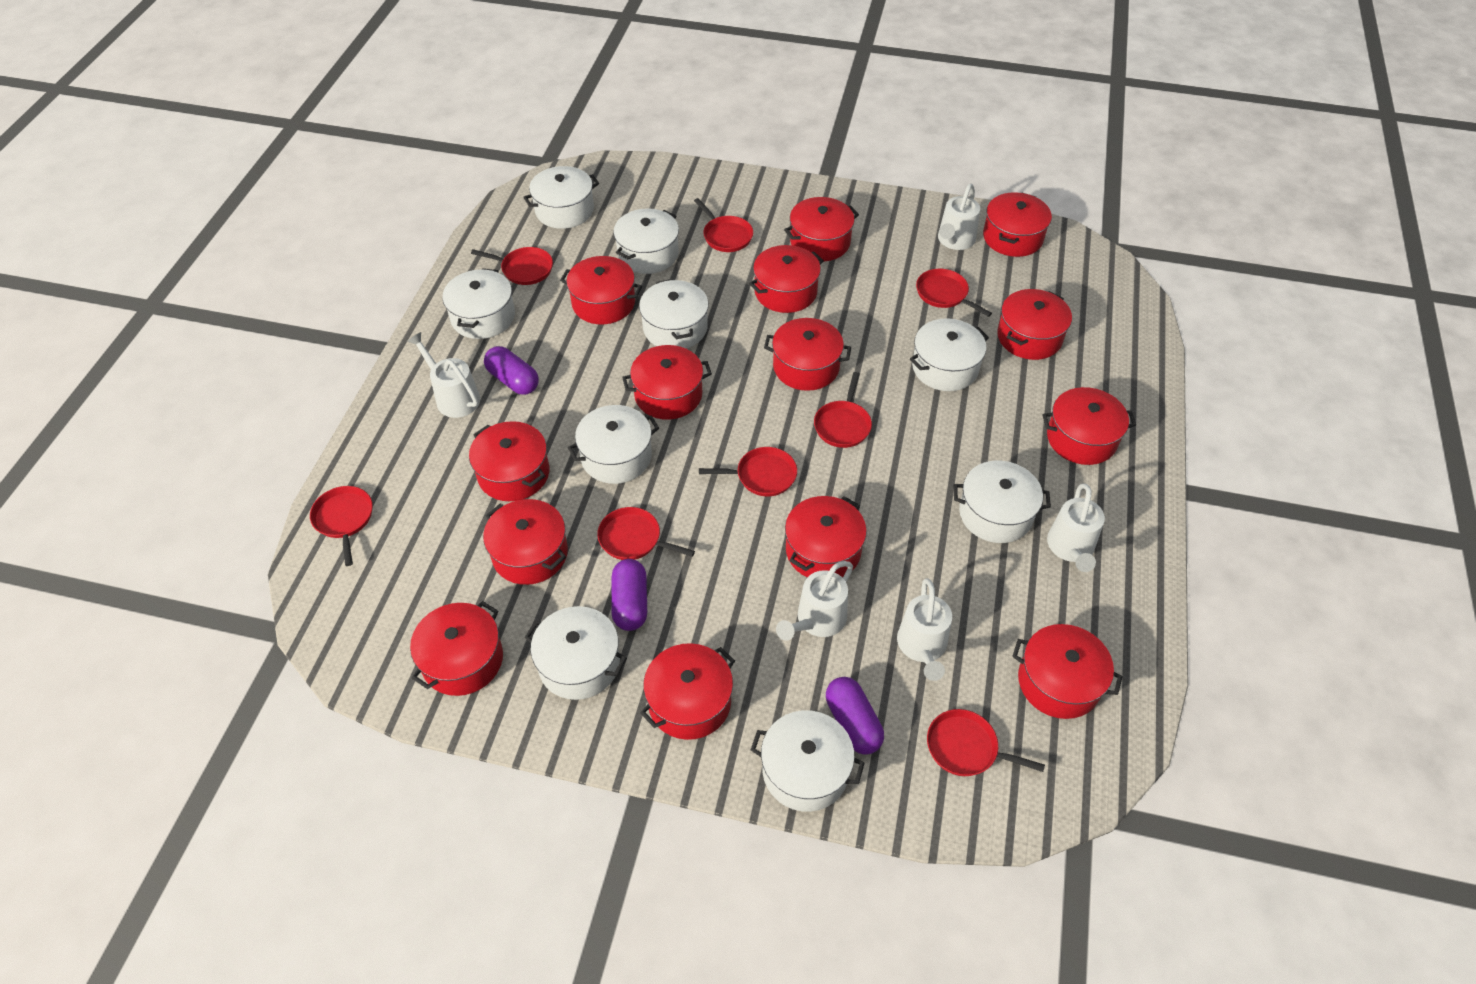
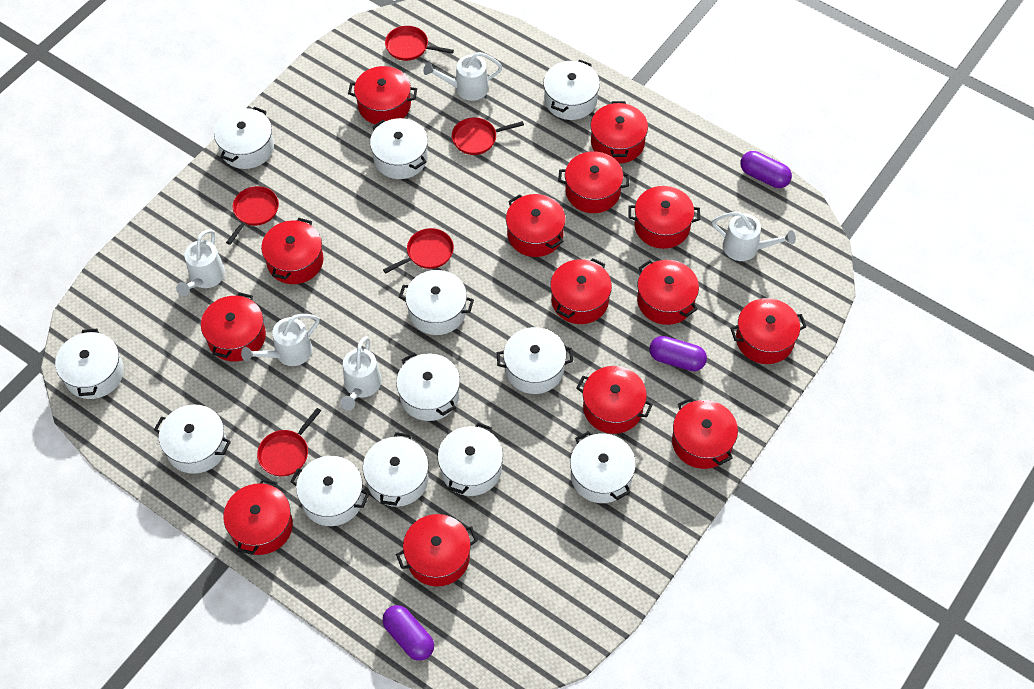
red pan: [310,486,373,566] [471,247,553,285] [597,507,695,560] [694,198,753,252] [699,447,797,496] [814,372,872,448] [916,269,992,317] [927,709,1045,776] = 8 -> [226,186,279,245] [257,408,321,476] [383,228,454,274] [385,26,454,61] [452,118,524,155] = 5
white pot: [442,268,515,339] [523,166,599,229] [525,606,627,700] [568,405,659,484] [614,208,679,274] [639,279,709,349] [751,710,865,812] [910,318,989,391] [954,461,1051,543] = 9 -> [55,329,124,399] [154,405,231,474] [214,107,274,169] [290,456,369,526] [363,432,429,507] [370,118,428,179] [396,352,460,421] [399,270,474,335] [438,423,503,496] [497,327,573,394] [543,60,600,120] [570,431,636,503] = 12

